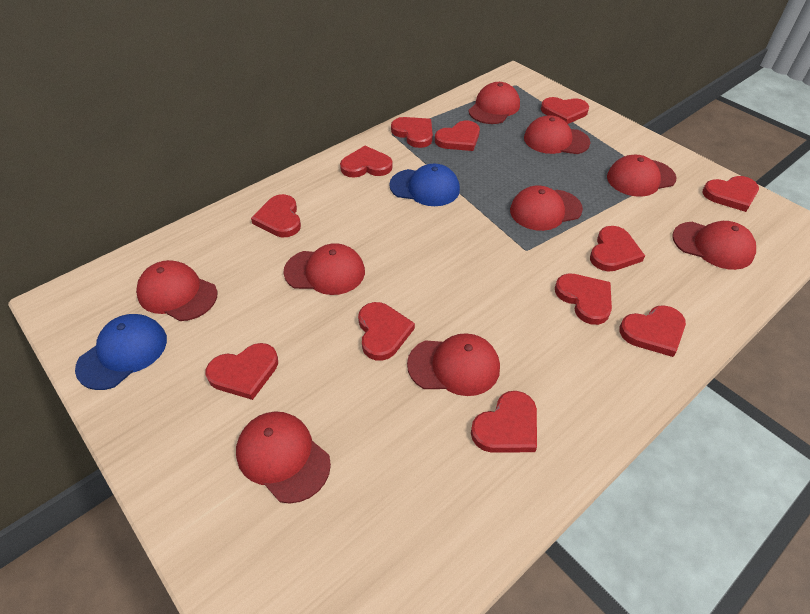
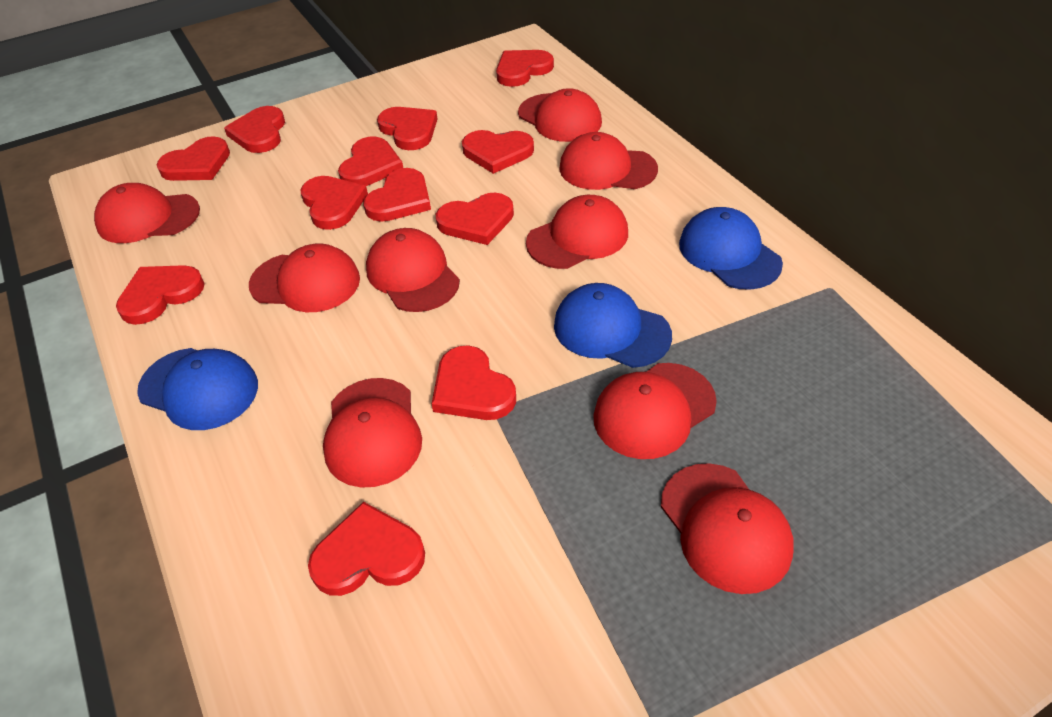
blue cap: [75,314,167,390] [389,164,460,206] = 2 -> [137,348,258,430] [554,283,672,368] [679,207,783,290] = 3

